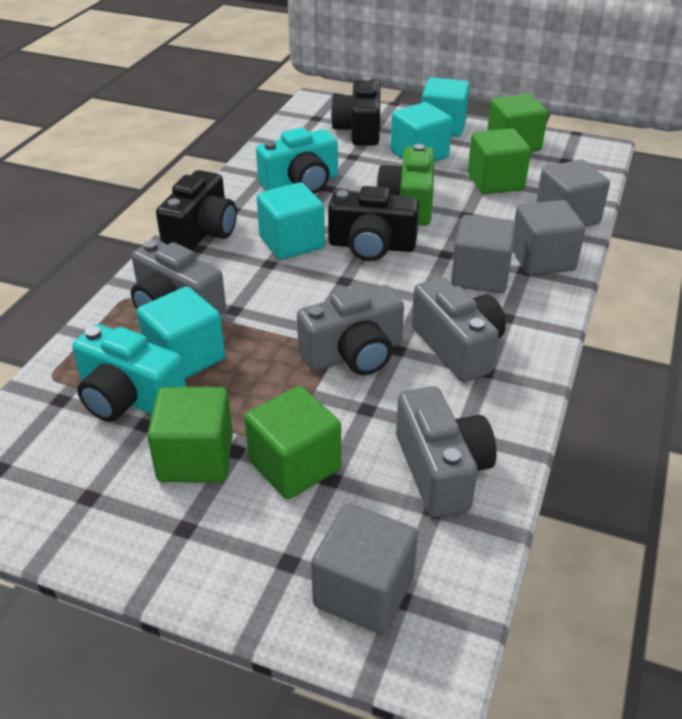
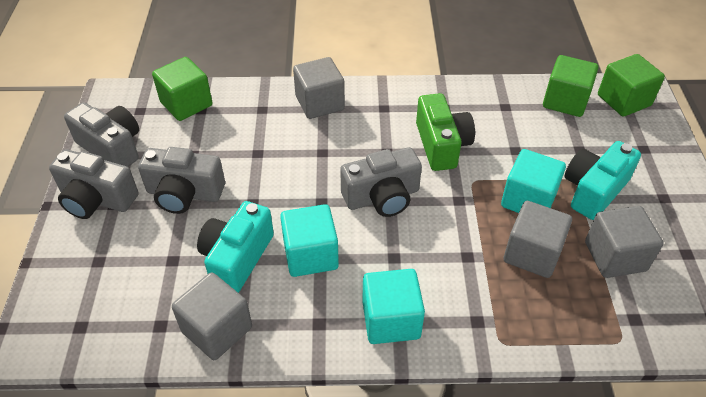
black camera: [156,170,237,250] [328,186,419,261] [331,76,380,146] = 3 -> none = 0
green cube: [147,387,233,482] [244,386,341,499] [468,128,531,194] [487,94,548,152] = 4 -> [152,57,213,121] [543,55,598,117] [598,54,665,117] = 3
turquoise cube: [137,286,225,379] [257,182,325,260] [390,102,452,162] [422,78,470,137] = 4 -> [280,204,339,277] [362,269,425,344] [501,149,566,213] = 3

